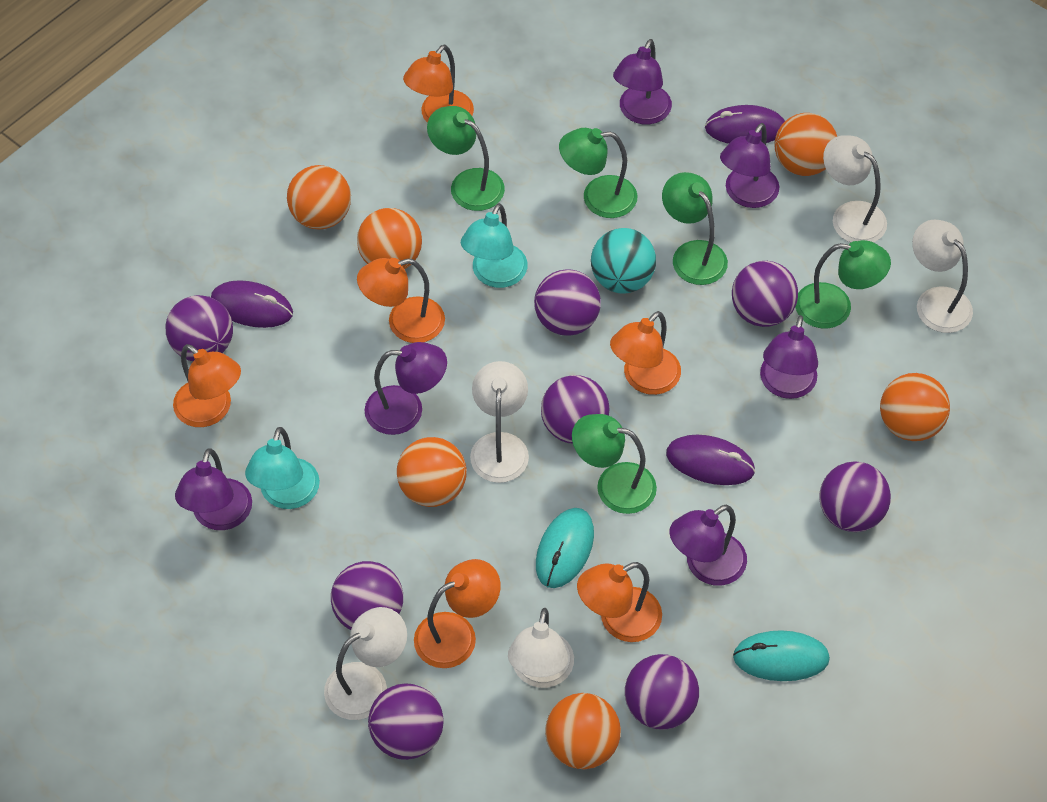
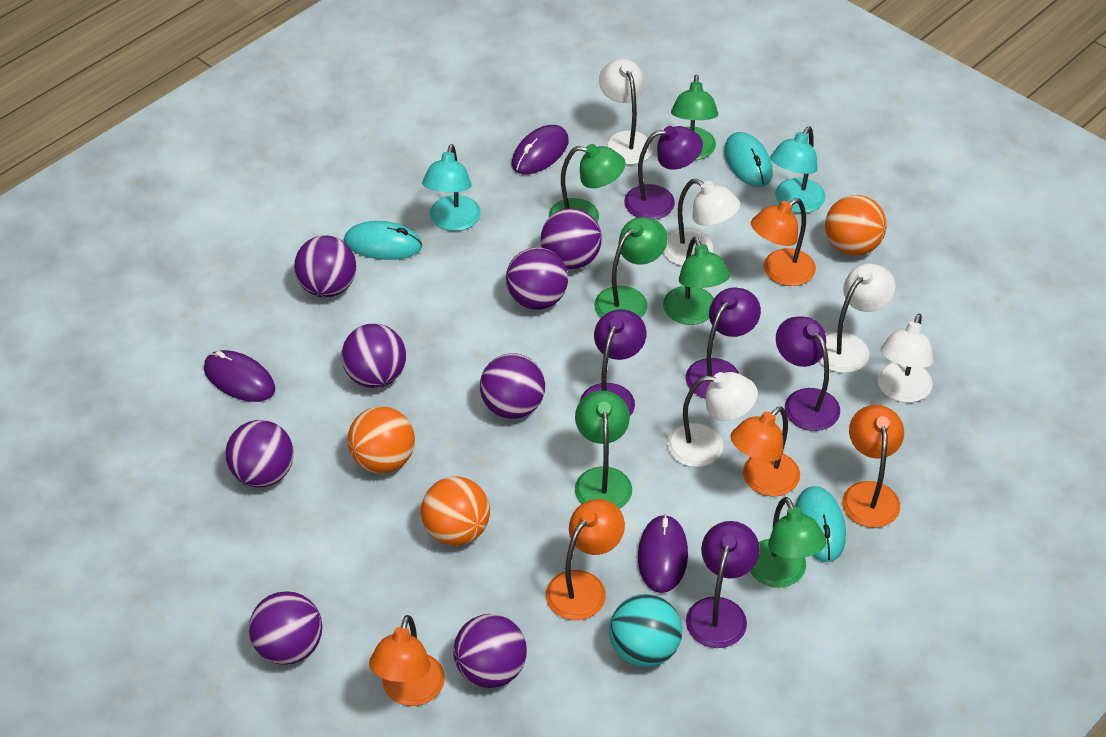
green lamp: [427,106,505,211] [559,128,637,218] [572,414,657,514] [662,172,728,285] [795,240,891,329] = 5 -> [549,144,626,222] [575,390,632,509] [594,217,668,318] [663,237,730,325] [671,75,718,160] [750,497,827,588] = 6
orange ball: [287,165,351,230] [357,208,422,269] [397,437,467,507] [545,693,621,769] [774,113,837,176] [880,373,950,441] = 6 -> [347,406,415,473] [421,476,490,546] [825,195,887,256] = 3
orange lamp: [173,344,241,427] [357,258,445,343] [403,45,474,123] [414,559,501,668] [577,562,662,642] [610,311,681,395] = 6 -> [369,615,445,706] [546,499,625,620] [730,406,800,497] [751,198,816,286] [842,405,904,528] = 5
purple lamp: [175,449,252,530] [365,342,447,435] [613,39,672,124] [669,504,747,586] [720,123,779,208] [760,315,818,399] = 6 -> [580,309,646,416] [624,126,703,220] [686,287,761,399] [686,521,760,648] [776,316,840,431] = 5
turquoise mouse: [536,508,594,588] [733,630,830,681] = 2 -> [344,221,422,260] [724,132,772,187] [795,486,846,562] = 3

